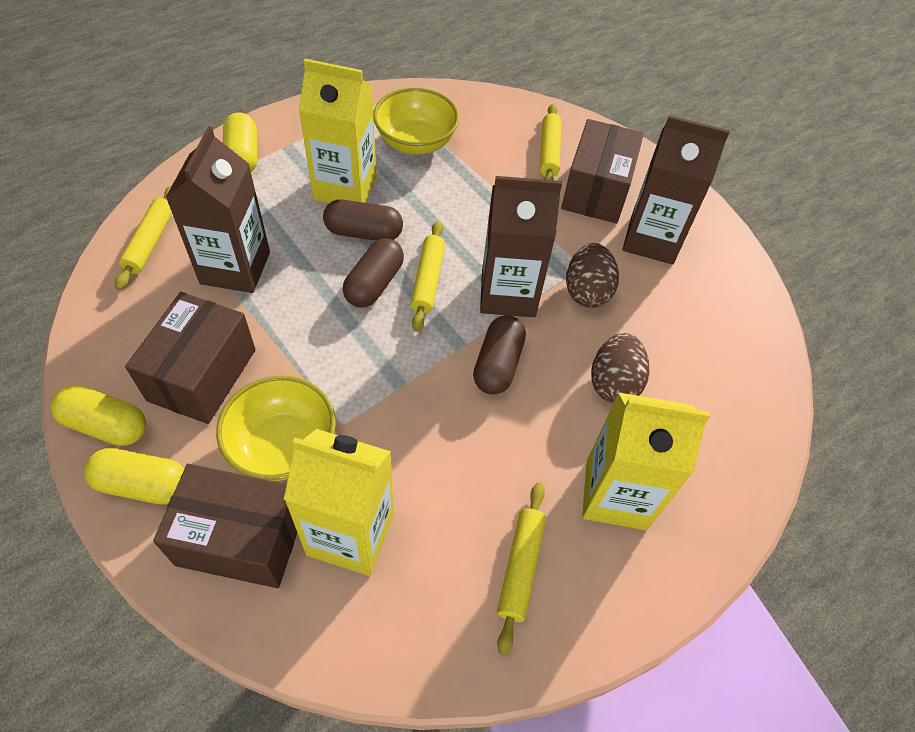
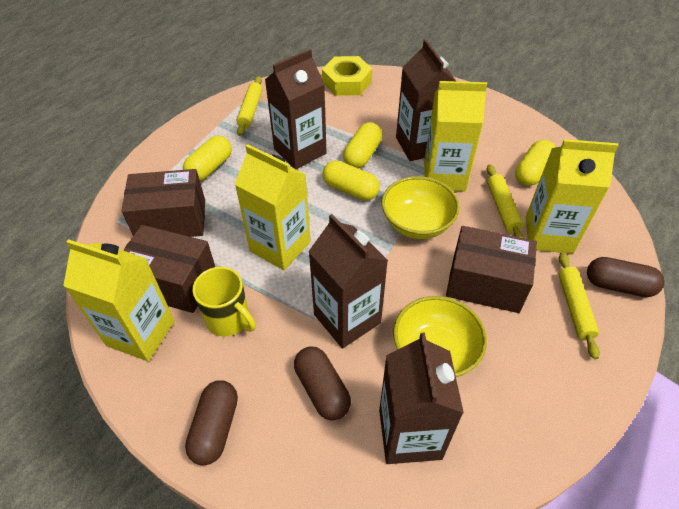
brown carton: [166,126,270,293] [480,176,562,317] [622,115,730,264] = 3 -> [265,49,327,169] [308,214,388,348] [379,333,464,464] [396,39,456,161] = 4
brown egg: [566,243,619,308] [591,333,649,403] = 2 -> none = 0
yellow capsule: [50,385,146,446] [84,448,184,505] [223,112,257,172] = 3 -> [183,135,232,181] [322,160,380,201] [343,122,382,168] [515,140,556,186] = 4
yellow carton: [284,429,394,576] [299,59,377,203] [582,392,710,530] = 3 -> [63,239,175,361] [235,144,311,270] [424,81,487,192] [525,139,619,254] = 4
yellow mug: none = 0 -> [192,267,256,337] = 1
yellow nut: none = 0 -> [322,56,372,96] = 1
yellow rolling pin: [115,185,172,290] [410,221,445,332] [497,483,546,655] [540,104,562,180] = 4 -> [237,76,262,136] [486,164,525,238] [559,252,600,359] = 3

